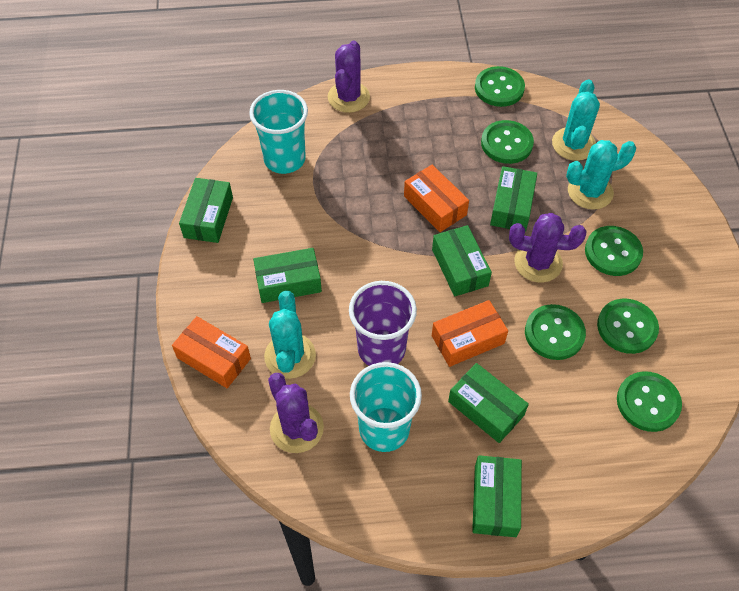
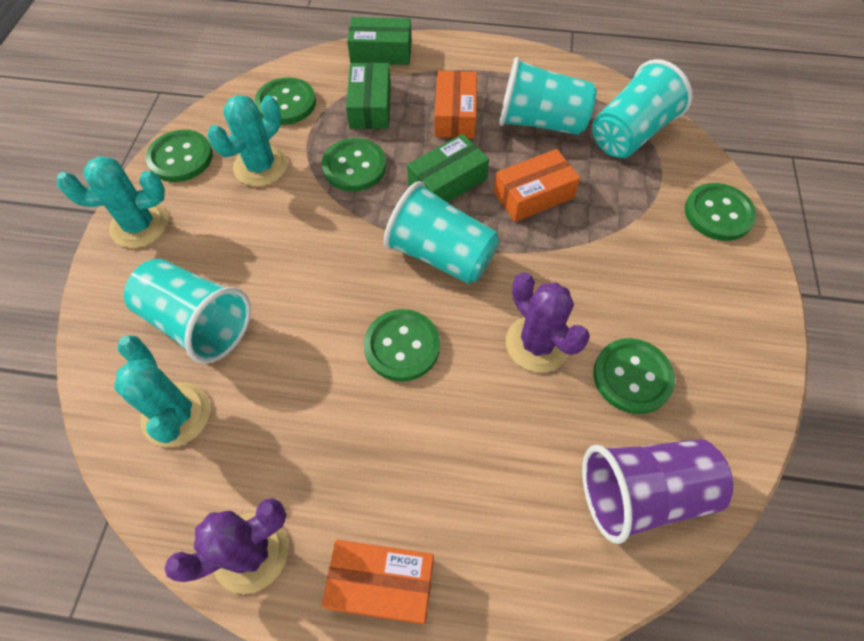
green box: [179,178,233,243] [253,248,322,303] [432,225,492,296] [448,363,529,443] [472,455,522,537] [490,166,537,232] = 6 -> [346,63,391,129] [347,17,411,65] [407,134,489,203] = 3
purple cactus: [268,373,324,453] [328,40,370,113] [509,213,586,283] = 3 -> [164,498,288,594] [506,273,590,372] = 2
turquoise cup: [249,90,308,174] [350,362,422,452] = 2 -> [124,259,251,364] [384,181,499,284] [499,57,597,135] [592,59,693,158] = 4

